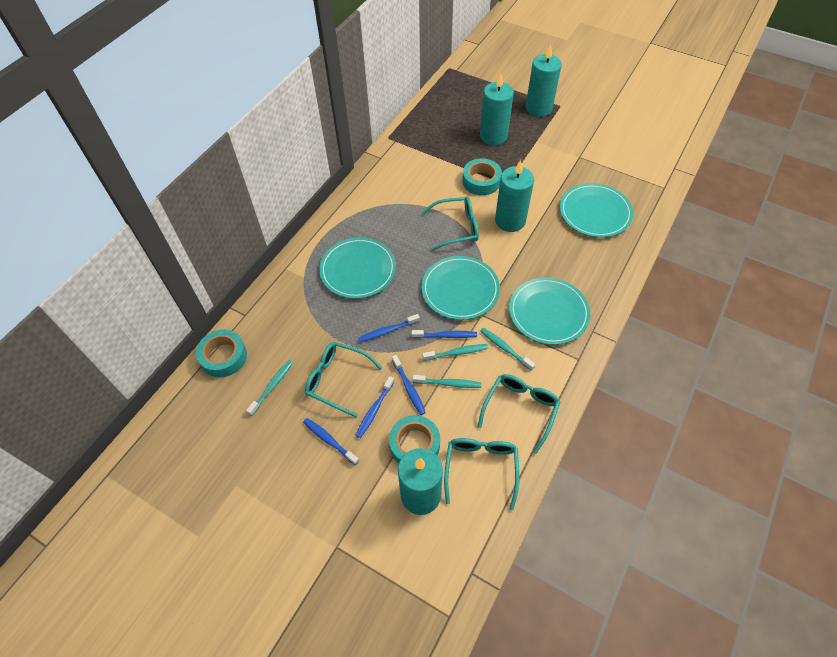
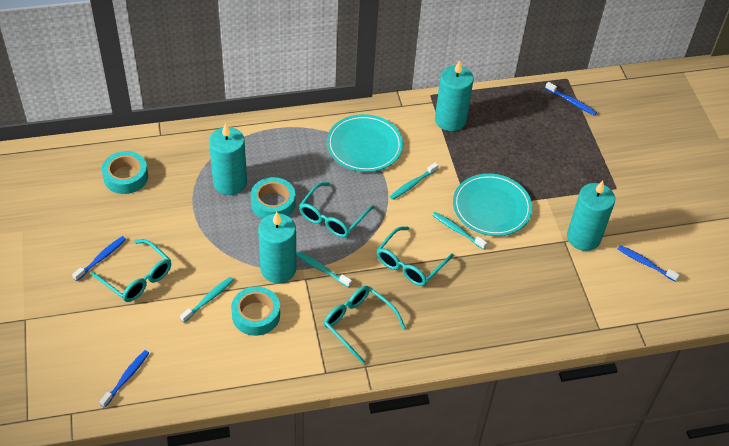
blue toothbrush: [303,418,359,465] [355,376,395,438] [358,314,420,343] [392,355,426,415] [412,330,477,338] = 5 -> [72,236,126,281] [99,350,149,408] [545,82,597,116] [618,245,680,282] = 4
turquoise plate: [319,237,396,299] [421,256,500,320] [509,277,590,345] [560,183,633,237] = 4 -> [327,114,403,172] [453,174,532,236] = 2

